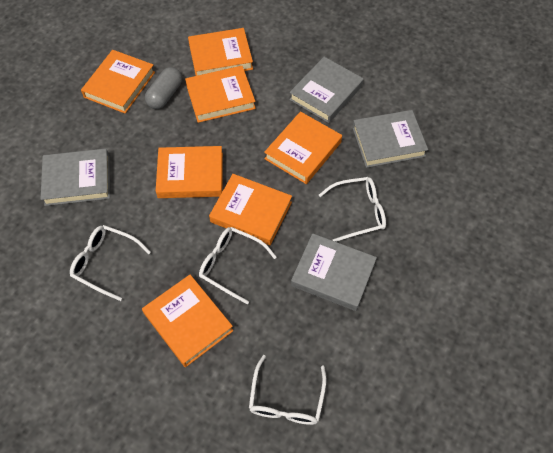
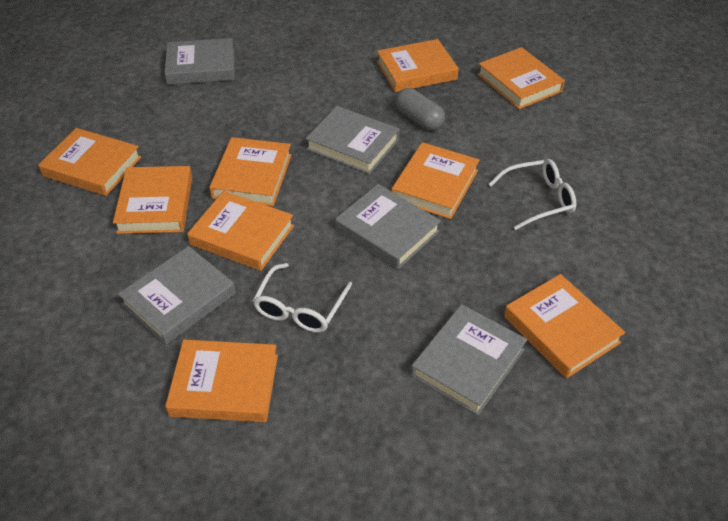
grey book: [41,148,110,206] [289,57,364,123] [291,233,377,311] [352,110,428,168] = 4 -> [118,246,236,345] [164,38,235,85] [305,106,399,174] [335,184,441,269] [411,304,527,415] = 5
orange book: [81,50,155,113] [142,275,233,367] [156,146,223,198] [185,66,256,123] [188,28,253,76] [209,174,292,245] [264,111,342,184] = 7 -> [38,128,141,196] [113,166,192,234] [165,340,278,422] [187,191,294,271] [209,137,291,206] [377,39,459,92] [391,142,480,219] [477,47,565,109] [504,274,625,379] = 9
white glasses: [70,225,151,301] [199,227,276,305] [249,355,327,425] [319,177,386,242] = 4 -> [253,263,352,333] [489,159,576,230] = 2

